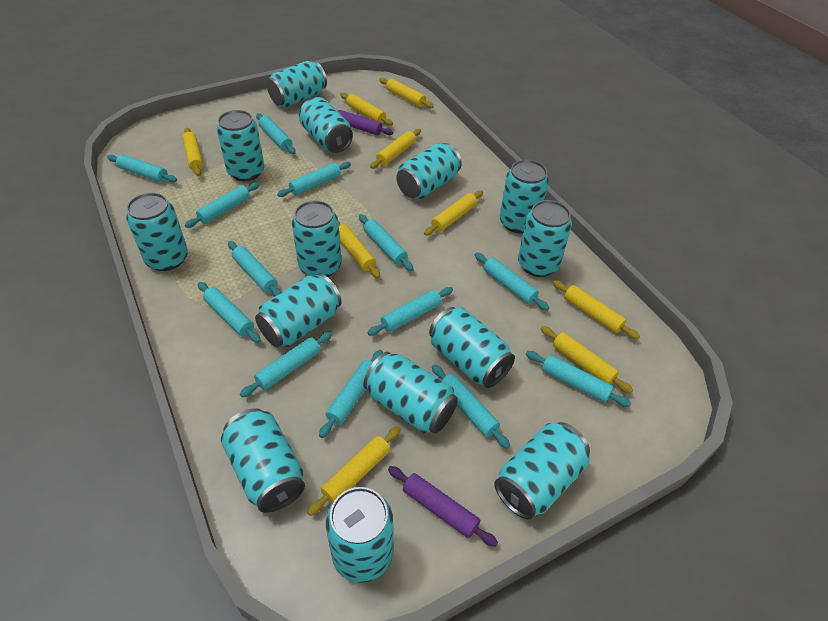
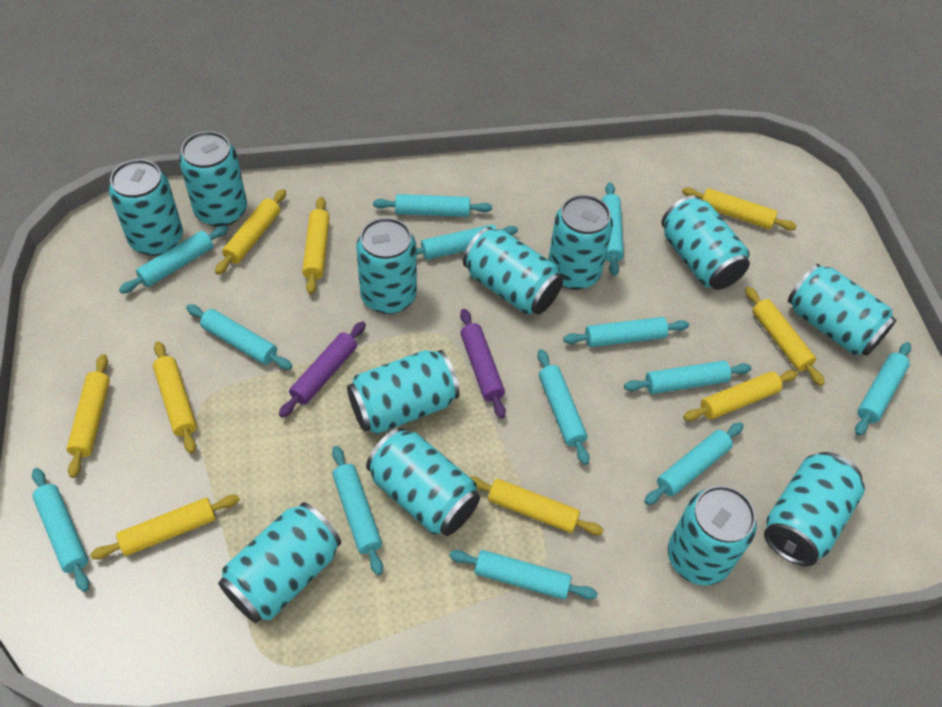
turquoise can: [126,193,188,271] [217,110,264,181] [221,408,305,513] [255,273,342,347] [267,61,327,107] [292,200,341,277] [299,97,353,153] [326,487,393,583] [363,352,458,434] [396,143,462,199] [429,307,515,388] [494,422,590,519] [500,159,549,233] [518,200,572,277] = 14 -> [109,159,183,256] [179,131,247,227] [218,502,341,623] [347,350,460,434] [356,218,417,314] [366,428,480,536] [463,227,563,315] [548,195,613,290] [661,195,750,290] [668,485,757,585] [764,452,865,566] [788,264,896,356] = 12

